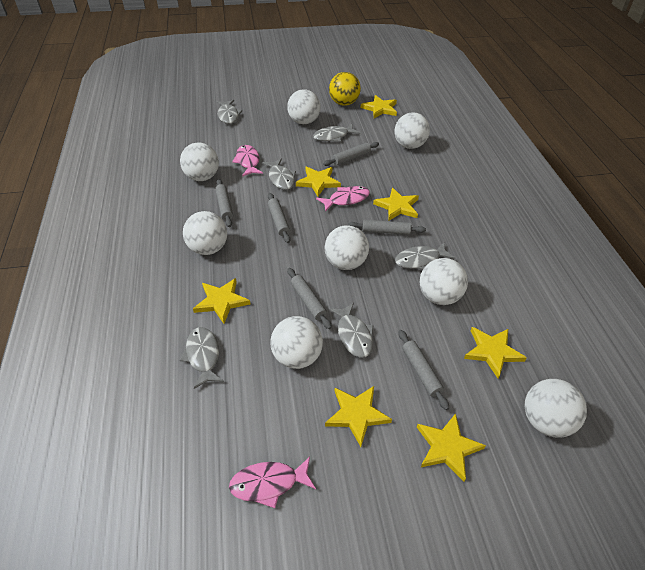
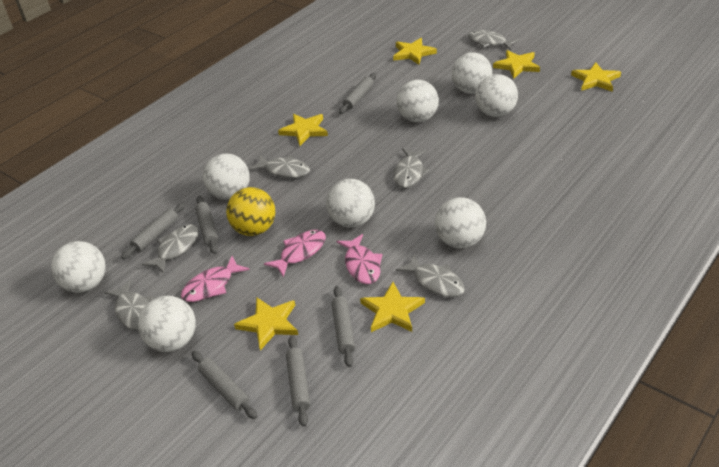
yellow star: [193,278,250,324] [296,167,341,196] [325,386,392,447] [361,95,397,118] [373,188,419,221] [417,413,486,482] [464,327,527,378] = 7 -> [234,297,298,350] [278,114,328,146] [360,282,425,332] [393,38,437,65] [493,50,540,79] [571,62,621,92] = 6

